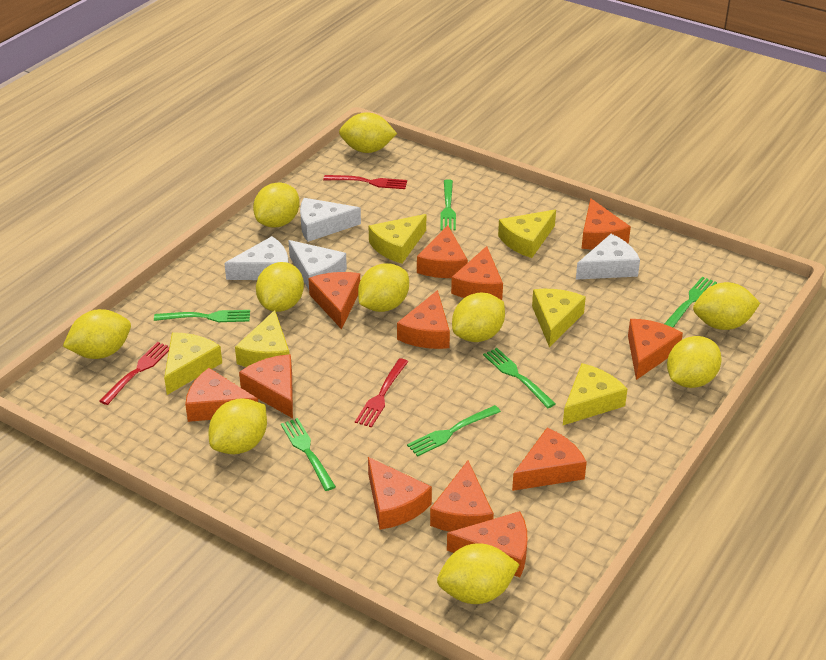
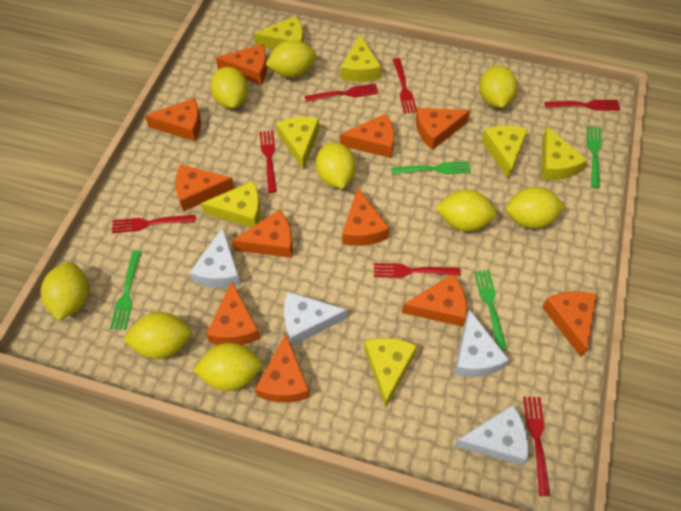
green fork: [154,310,250,322] [281,418,336,491] [407,405,501,456] [440,179,456,231] [483,348,556,408] [664,277,717,327] = 6 -> [110,250,141,330] [391,161,471,174] [474,270,507,351] [587,126,601,188] = 4
orange cheese: [185,368,258,422] [239,354,293,418] [308,272,360,329] [368,457,432,530] [397,290,450,349] [417,225,468,278] [430,461,494,532] [447,511,527,577] [451,246,503,300] [512,428,587,491] [581,198,631,250] [628,319,683,380] = 12 -> [145,98,201,142] [175,164,235,211] [206,281,260,345] [216,44,267,85] [232,209,293,258] [255,334,310,402] [340,114,394,158] [342,187,389,246] [402,274,467,327] [416,108,470,150] [542,291,597,357] = 11
red fork: [100,342,170,405] [323,175,407,189] [355,358,408,427] = 3 -> [112,215,196,233] [260,130,277,193] [305,84,378,102] [374,263,461,278] [393,58,417,114] [523,397,550,496] [545,100,621,111] = 7
yellow cheese: [164,332,222,395] [235,310,290,367] [369,214,426,264] [498,210,556,258] [532,289,586,347] [563,363,627,425] = 6 -> [201,181,261,228] [254,16,303,50] [276,117,319,170] [341,35,381,82] [364,338,417,408] [481,126,528,179] [541,127,587,180] = 7
yellow lemon: [63,309,131,359] [209,398,267,454] [253,182,300,228] [256,262,304,312] [339,112,397,153] [358,263,409,312] [437,543,520,604] [452,293,505,342] [667,336,722,388] [693,282,760,330] = 10 -> [41,262,89,321] [123,312,191,359] [193,343,262,391] [211,67,248,109] [265,40,316,78] [316,142,356,189] [435,190,496,231] [479,65,517,108] [505,187,565,229] = 9

